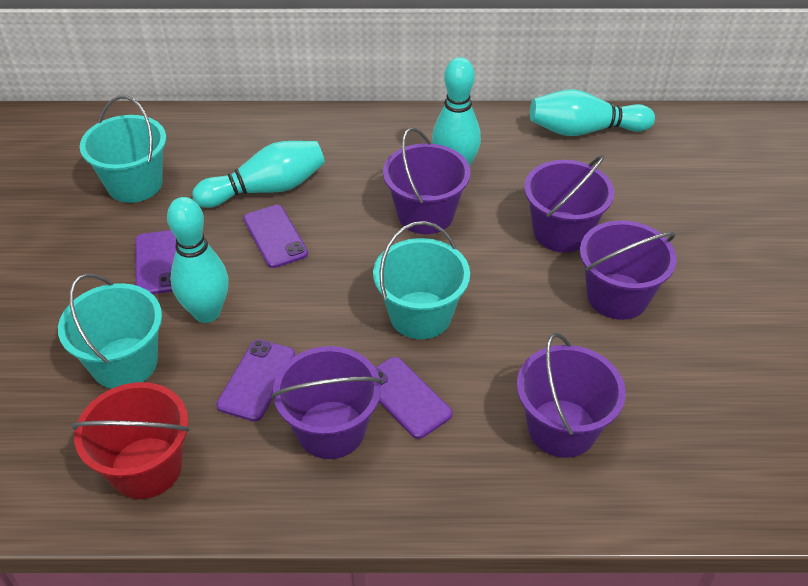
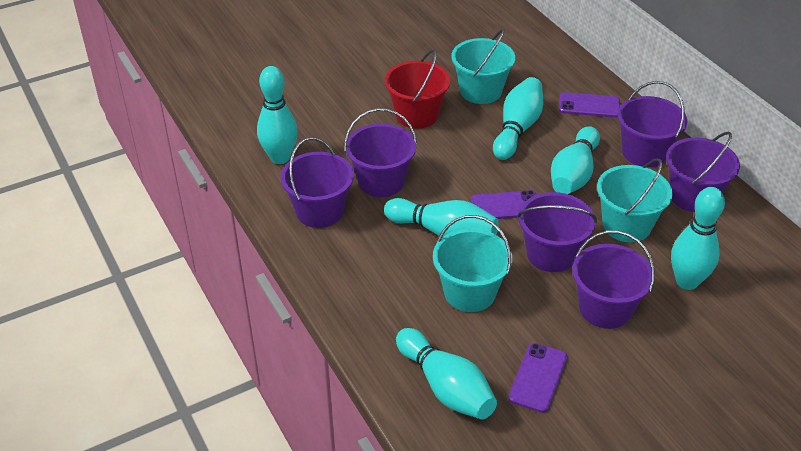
purple bucket: [271,346,383,459] [383,128,471,234] [517,333,626,458] [524,155,614,253] [580,220,677,320] = 5 -> [280,137,354,228] [344,108,417,197] [517,192,597,272] [572,230,655,329] [617,81,687,167] [666,132,740,212] = 6
purple phone: [135,230,176,294] [216,339,295,421] [243,205,308,268] [375,357,453,439] = 4 -> [471,190,537,219] [508,343,567,413] [559,92,620,118] = 3
turquoise bowling pin: [167,197,229,323] [192,141,325,208] [432,57,481,167] [530,89,655,136] = 4 -> [257,66,298,164] [384,198,499,237] [396,328,497,419] [493,77,543,160] [551,126,600,194] [671,187,725,290] = 6

